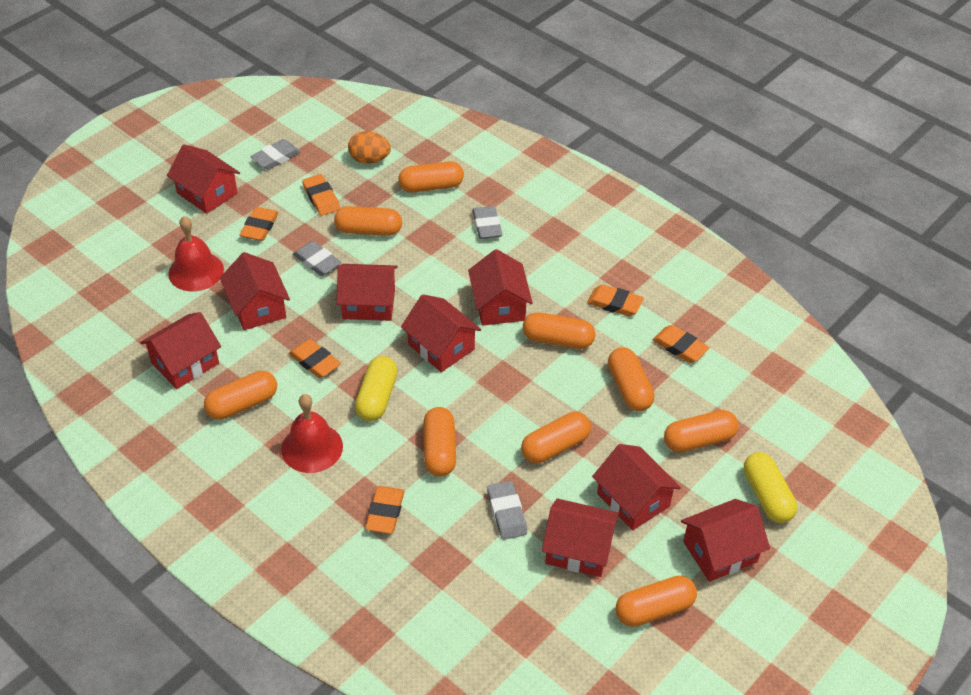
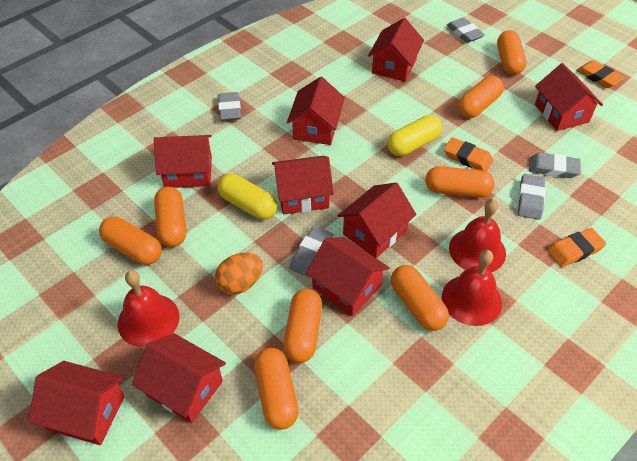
grey eraser: [250,139,301,170] [293,241,341,276] [472,206,503,239] [487,481,527,540] = 4 -> [218,92,241,121] [290,226,334,277] [446,18,485,43] [518,174,546,220] [529,153,581,178] = 5
orange capsule: [204,371,277,420] [334,206,402,236] [398,161,464,193] [423,407,456,477] [521,412,591,463] [523,312,595,349] [608,347,654,411] [615,575,697,627] [664,410,738,452] = 9 -> [99,217,162,265] [154,187,186,247] [254,348,299,430] [283,289,322,363] [391,265,449,331] [425,166,495,198] [458,76,504,118] [497,30,526,75] = 8
orange eraser: [239,207,279,241] [289,339,341,378] [302,174,340,216] [365,486,405,534] [587,284,644,316] [652,325,710,363] = 6 -> [444,137,494,172] [547,228,606,267] [576,60,624,88] = 3
red bell: [168,216,224,291] [281,394,343,473] = 2 -> [118,270,179,347] [442,250,502,326] [449,199,506,272] = 3

